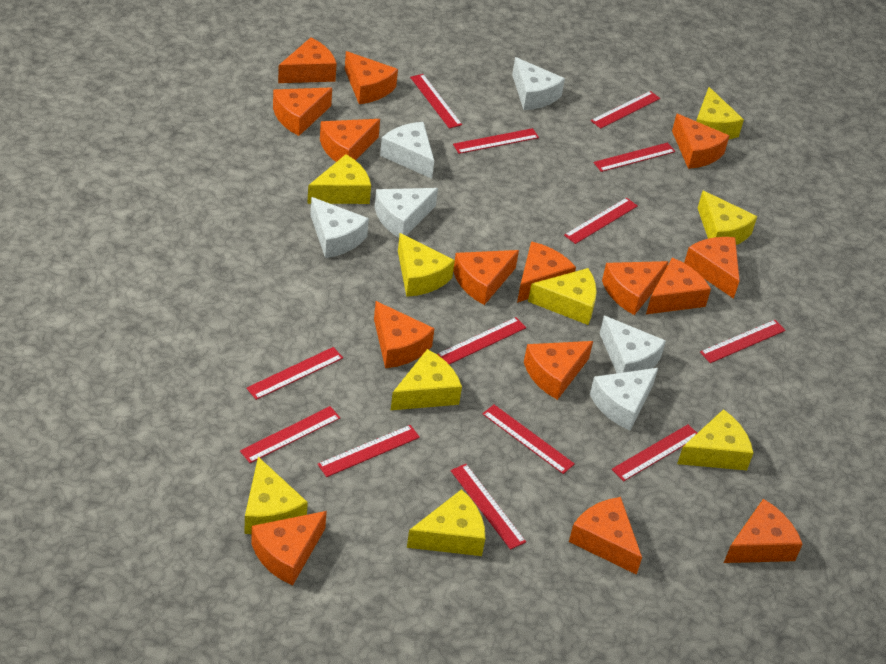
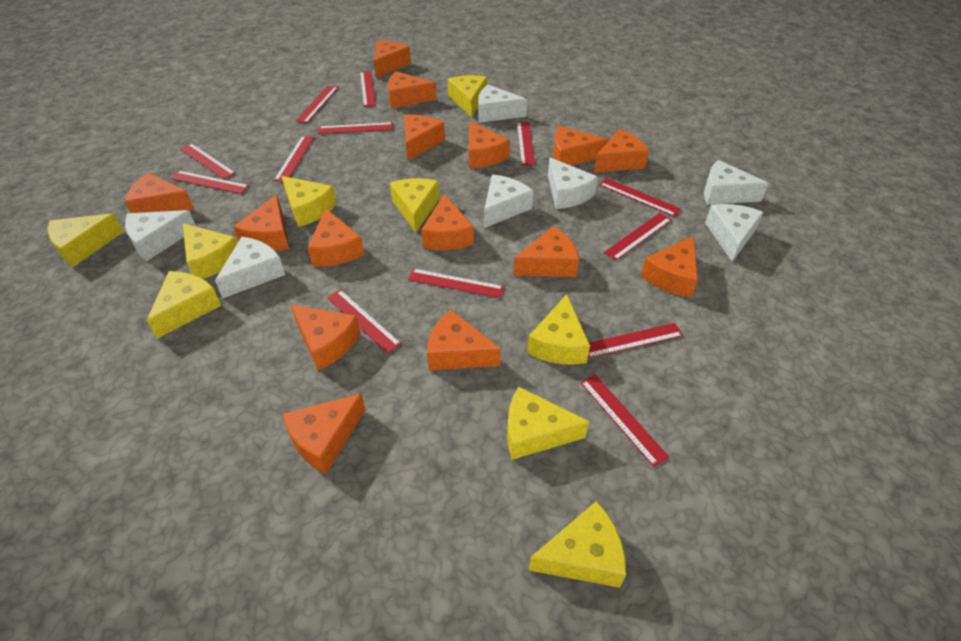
white cheese: [311,197,369,258] [374,188,438,238] [380,122,434,179] [512,57,565,110] [590,368,658,431] [600,316,666,373] = 6 -> [125,210,196,261] [215,237,285,298] [478,84,527,123] [484,174,533,228] [548,157,598,209] [704,160,769,205] [705,204,763,262] = 7

